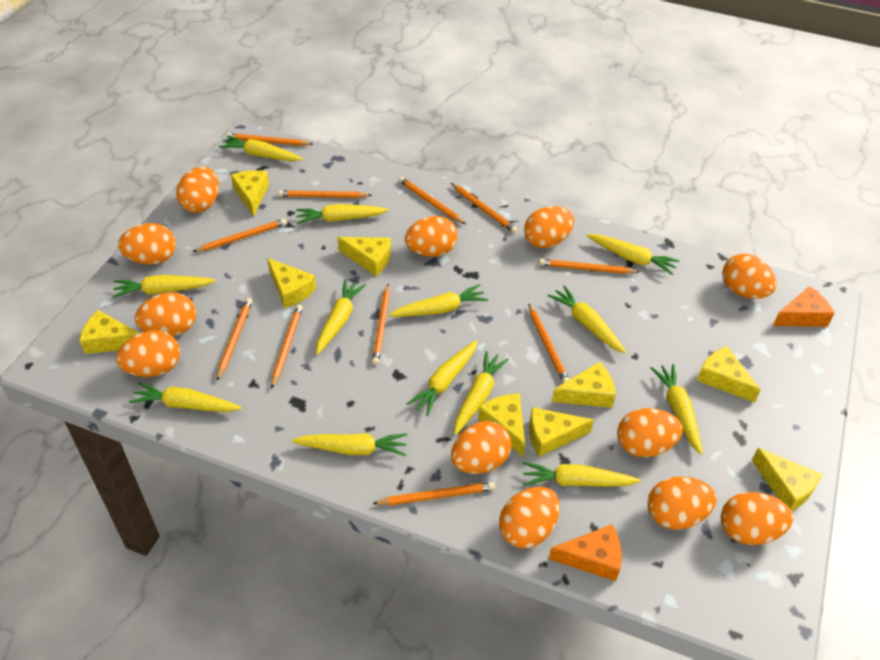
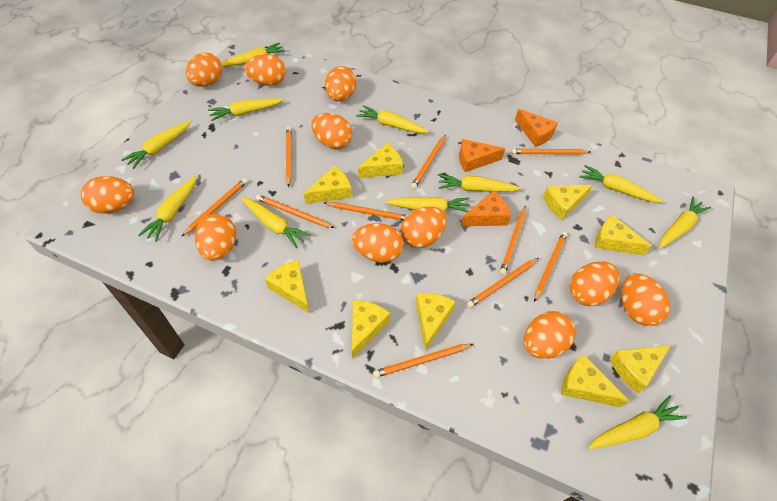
orange cheese: [549,524,622,581] [773,286,835,327] = 2 -> [459,139,505,172] [461,191,511,226] [515,109,558,147] = 3
orange egg: [116,330,180,377] [118,223,176,265] [135,292,196,336] [176,167,219,213] [405,216,458,257] [451,421,512,474] [499,487,560,548] [524,206,574,248] [617,408,683,457] [647,477,717,530] [721,492,793,545] [722,254,777,299] = 12 -> [81,176,134,214] [186,52,222,87] [195,214,236,261] [244,54,286,86] [311,113,353,149] [325,66,356,101] [352,223,403,262] [400,207,447,248] [524,311,576,359] [570,261,620,306] [621,273,670,326] = 11
orange pencil: [192,219,287,252] [217,298,252,381] [226,133,313,146] [271,304,303,389] [278,190,372,198] [372,284,390,365] [372,482,495,505] [399,177,466,224] [451,183,518,233] [529,304,569,383] [539,259,639,274] = 11 -> [181,178,248,237] [256,195,334,228] [286,127,292,187] [325,202,407,221] [373,344,473,378] [411,135,446,189] [467,258,539,308] [500,206,526,275] [512,149,591,155] [534,232,568,302] = 10
yellow carrot: [112,275,216,298] [129,382,241,412] [219,135,303,161] [292,433,407,456] [296,204,389,224] [316,279,366,355] [389,284,488,317] [406,340,477,416] [454,351,509,435] [523,462,641,487] [548,285,626,353] [587,234,680,275] [651,364,703,454] = 13 -> [122,121,191,169] [139,175,197,242] [208,98,284,121] [221,43,286,67] [241,197,310,248] [356,105,429,133] [385,197,470,213] [439,174,521,192] [579,165,663,202] [588,395,687,449] [659,197,711,249] = 11

